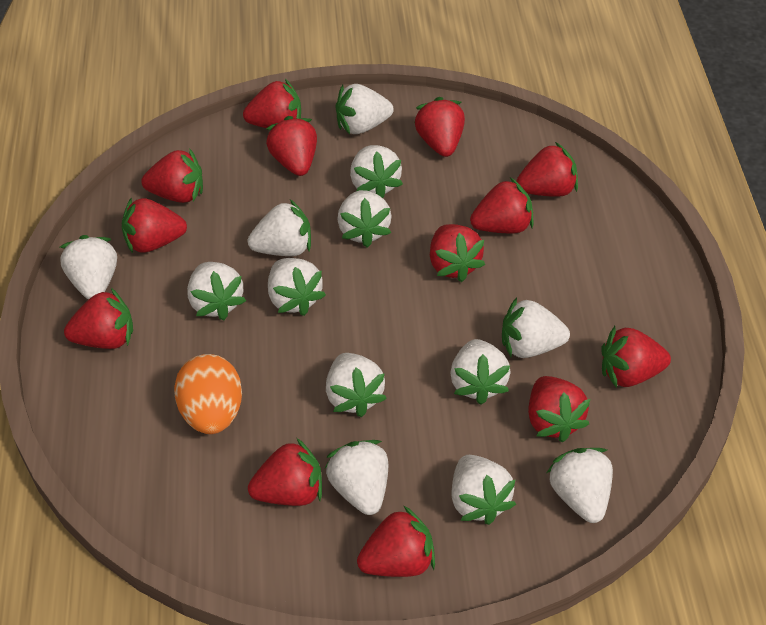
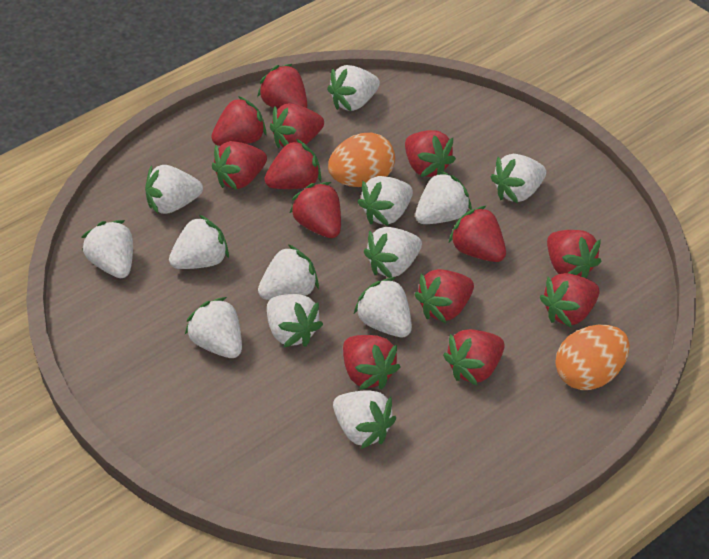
orange egg: [174,354,242,434] = 1 -> [328,133,395,187] [555,325,630,390] = 2

